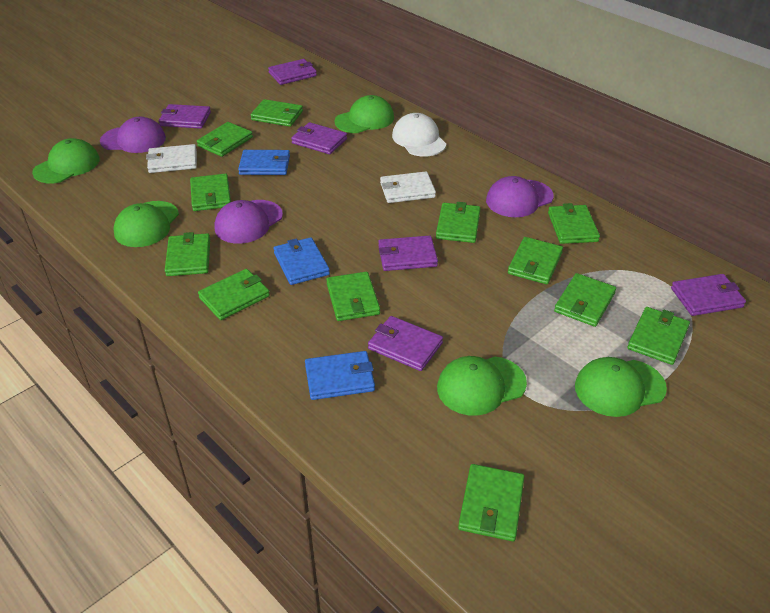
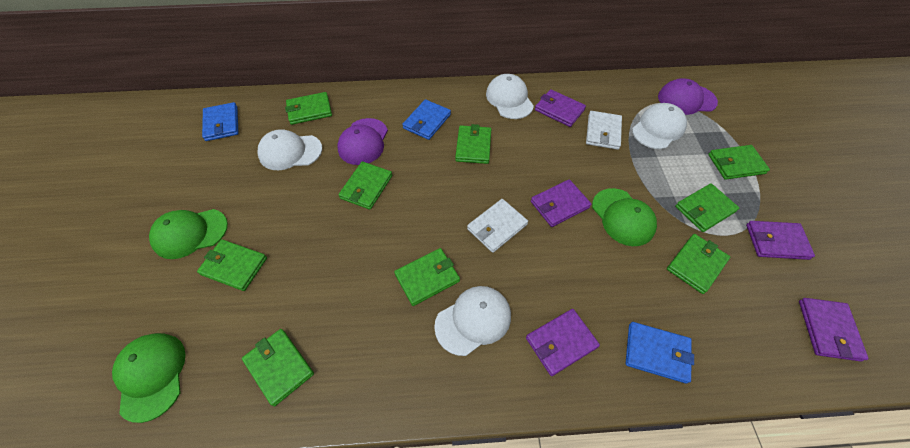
green cap: [32,138,100,183] [113,201,179,247] [335,95,394,133] [437,356,527,416] [575,357,667,417] = 5 -> [112,333,186,423] [149,209,228,259] [592,188,657,246] = 3
green wallet: [165,232,210,276] [190,174,231,211] [197,122,253,157] [198,269,270,320] [250,99,303,127] [326,272,380,321] [436,202,481,243] [458,464,525,541] [508,237,563,284] [548,203,600,244] [554,273,616,327] [627,307,690,365] = 12 -> [197,239,267,291] [242,329,314,406] [285,92,332,125] [338,162,392,210] [394,248,460,306] [455,124,491,164] [667,234,730,294] [675,183,739,232] [708,145,770,180] = 9
purple cap: [100,117,166,153] [214,200,283,244] [486,176,554,217] = 3 -> [337,118,388,165] [658,78,718,115] = 2
purple wallet: [159,104,211,129] [268,59,317,85] [291,122,347,154] [368,316,443,371] [378,236,438,271] [671,274,746,316] = 6 -> [526,309,600,376] [531,179,591,227] [535,89,586,127] [746,221,815,260] [799,298,869,362] = 5
white cap: [392,113,446,157] = 1 -> [257,129,322,170] [434,286,511,356] [486,74,534,119] [632,103,687,149] = 4

